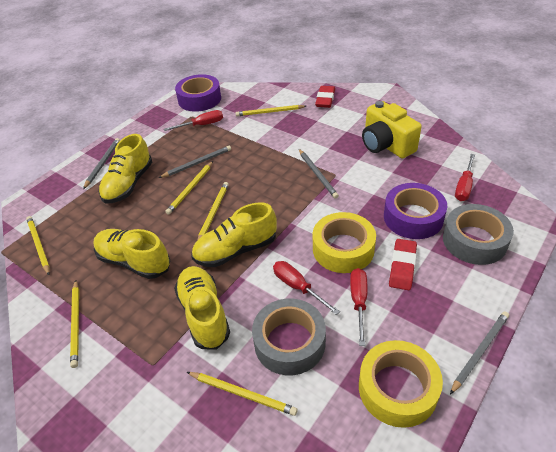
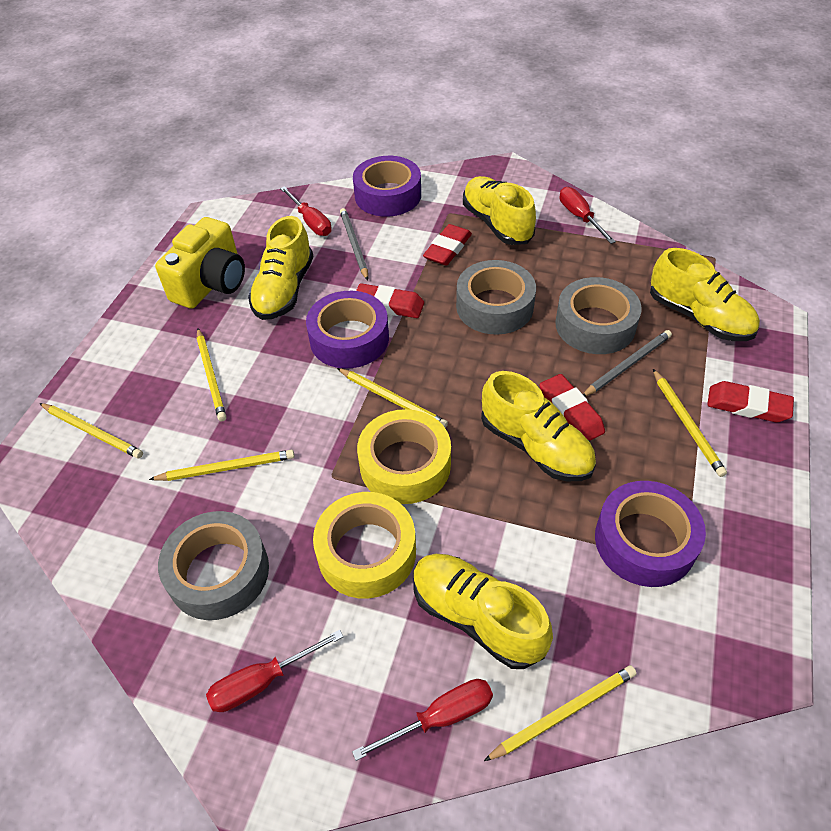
grey pencil: [83,138,120,189] [159,146,231,178] [299,149,339,199] [450,311,509,394] = 4 -> [340,208,368,280] [583,330,672,396] = 2
grey tape: [252,298,326,375] [443,204,514,265] = 2 -> [158,511,269,620] [456,260,536,335] [555,277,642,354] = 3
purple tape: [175,74,221,112] [384,183,447,239] = 2 -> [306,291,389,369] [353,156,421,217] [595,481,706,587] = 3
red eraser: [315,86,335,108] [389,239,417,290] = 2 -> [356,283,424,318] [423,224,472,266] [539,374,605,441] [707,381,794,422] = 4
yellow shoe: [94,229,170,279] [99,134,152,204] [174,266,230,350] [191,202,277,267] = 4 -> [248,216,313,320] [413,554,553,669] [463,176,536,245] [481,371,596,481] [650,248,760,341] = 5

